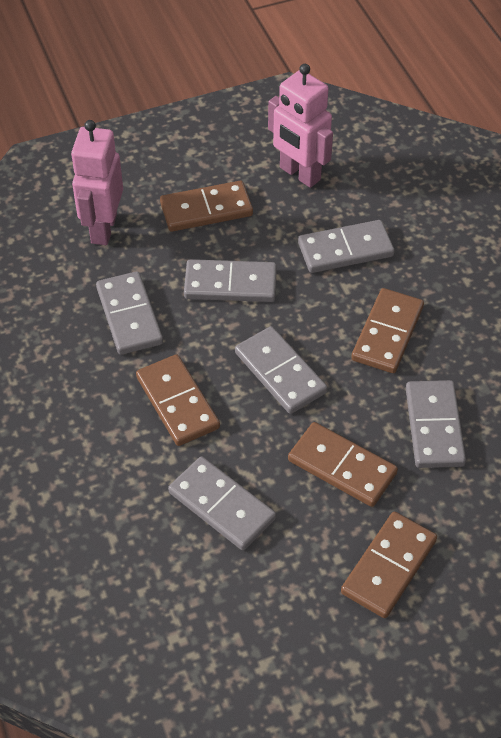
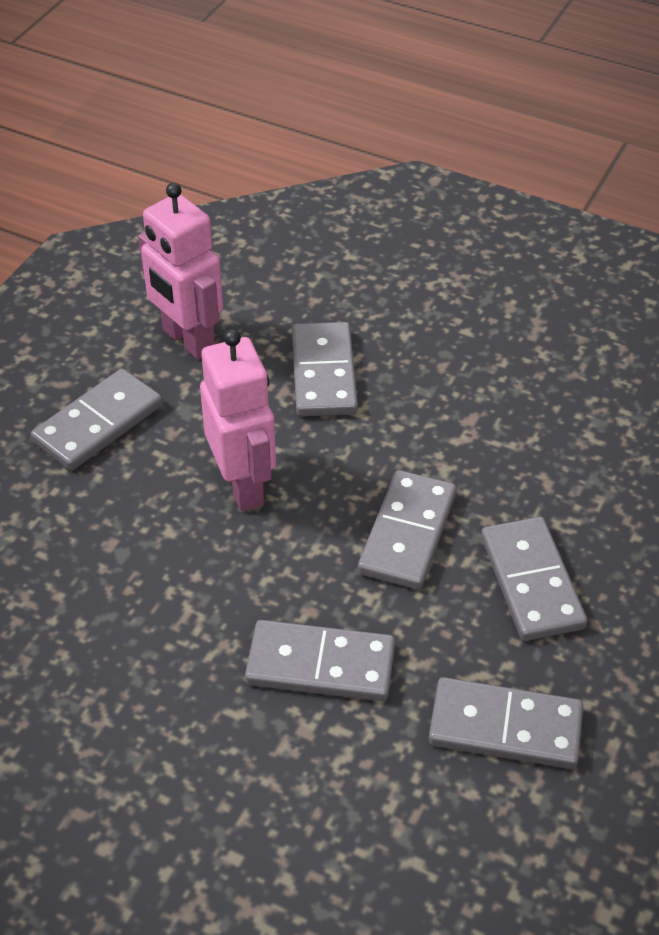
brown domino: [136,354,220,446] [160,181,253,232] [288,422,398,507] [341,512,437,618] [351,288,424,373] = 5 -> none = 0

